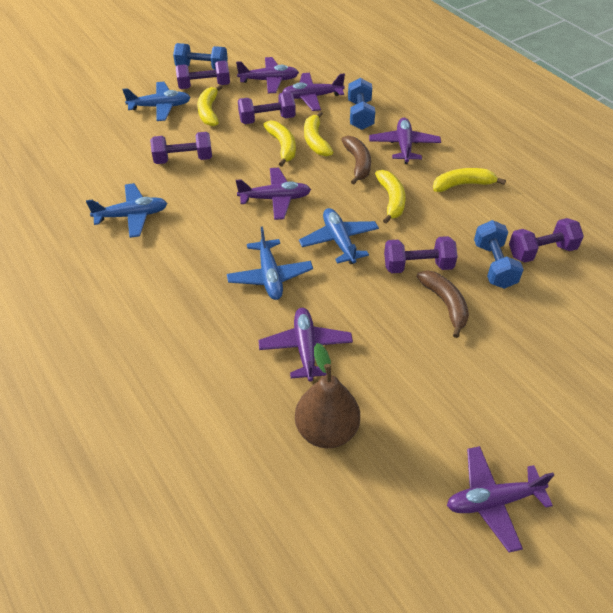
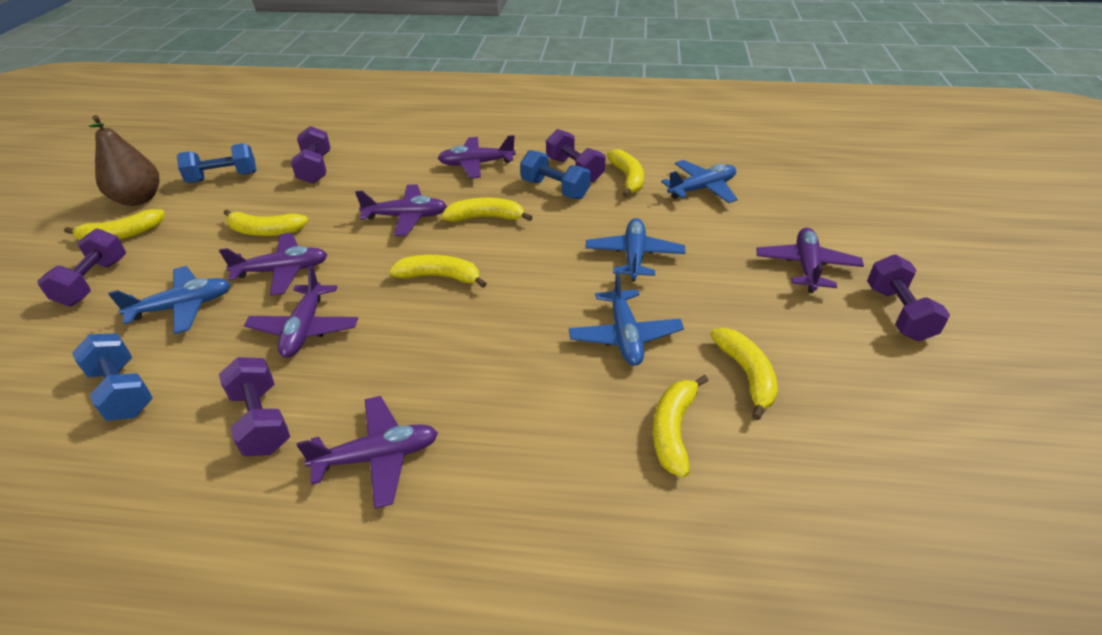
brown banana: [341,136,371,185] [416,270,469,338] = 2 -> none = 0
yellow banana: [197,85,223,126] [263,121,296,167] [304,111,333,157] [375,170,406,224] [433,168,506,192] = 5 -> [64,209,165,240] [224,209,308,236] [389,255,487,288] [442,198,532,222] [607,149,644,197] [653,375,708,477] [710,328,778,420] = 7

